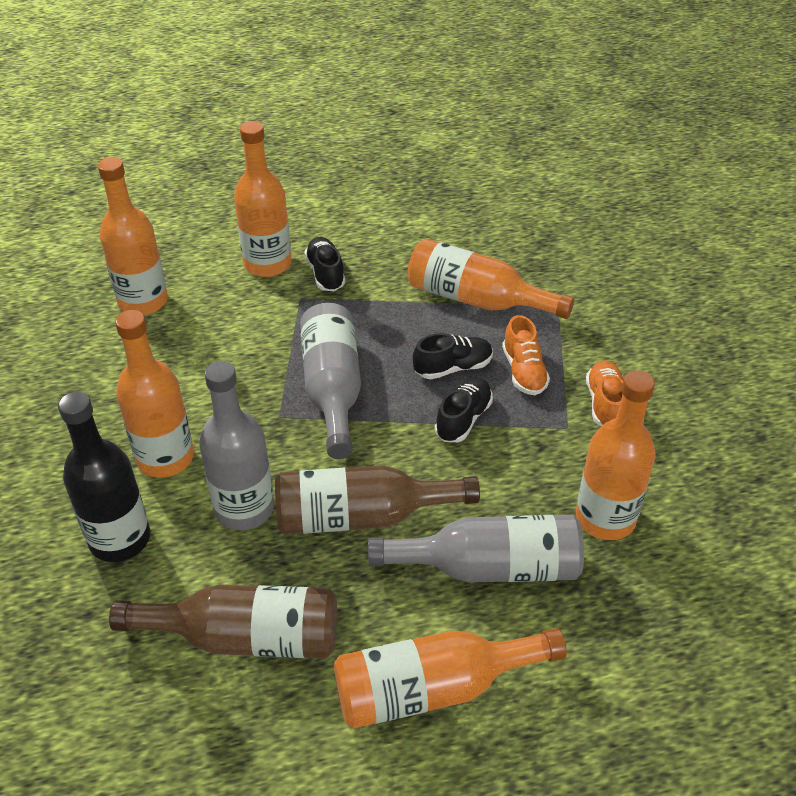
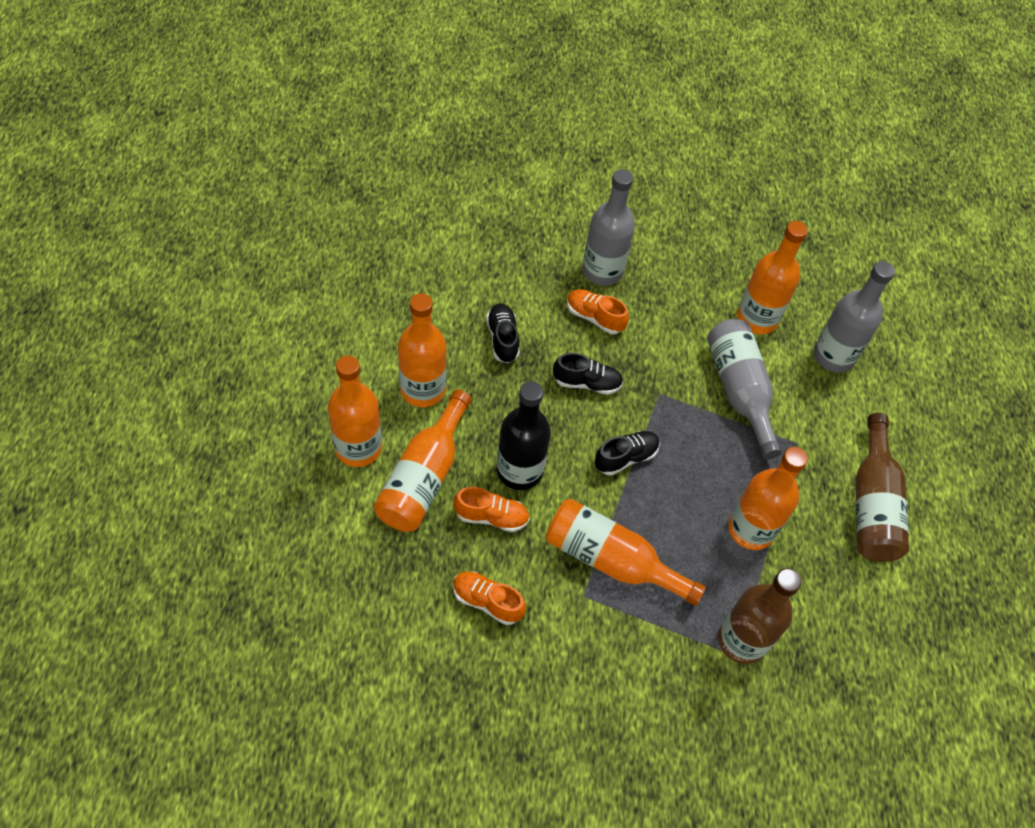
orange shoe: [502,315,550,395] [586,360,624,426] = 2 -> [453,571,526,625] [454,487,530,532] [567,289,629,334] = 3

